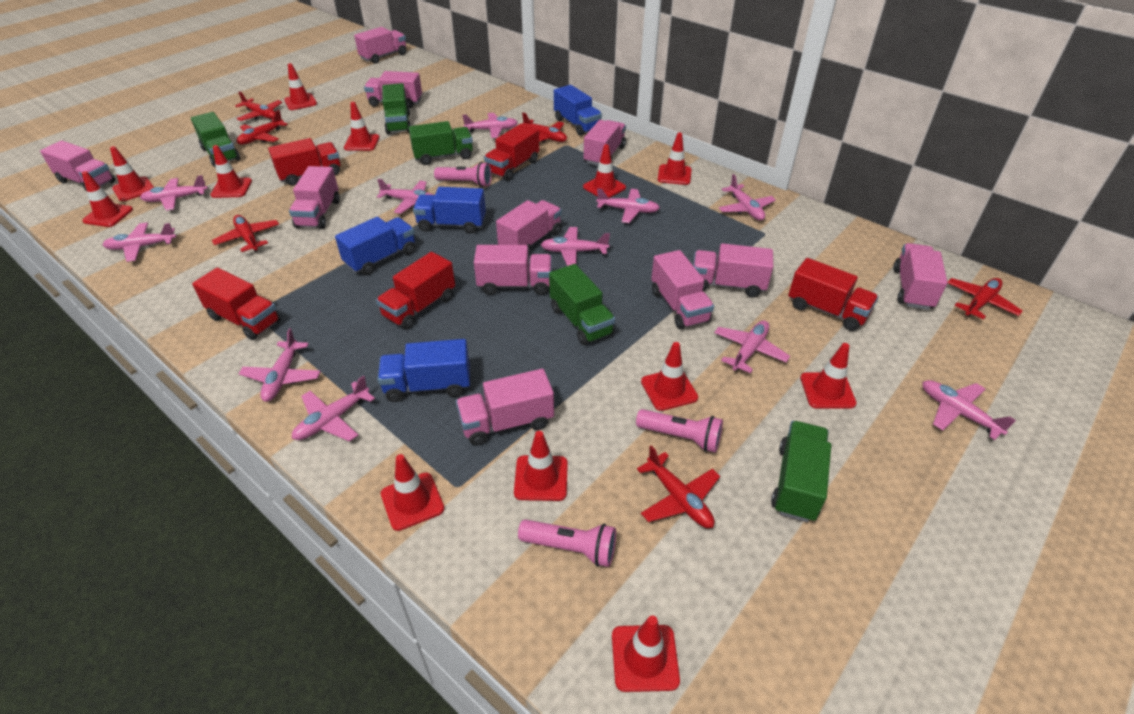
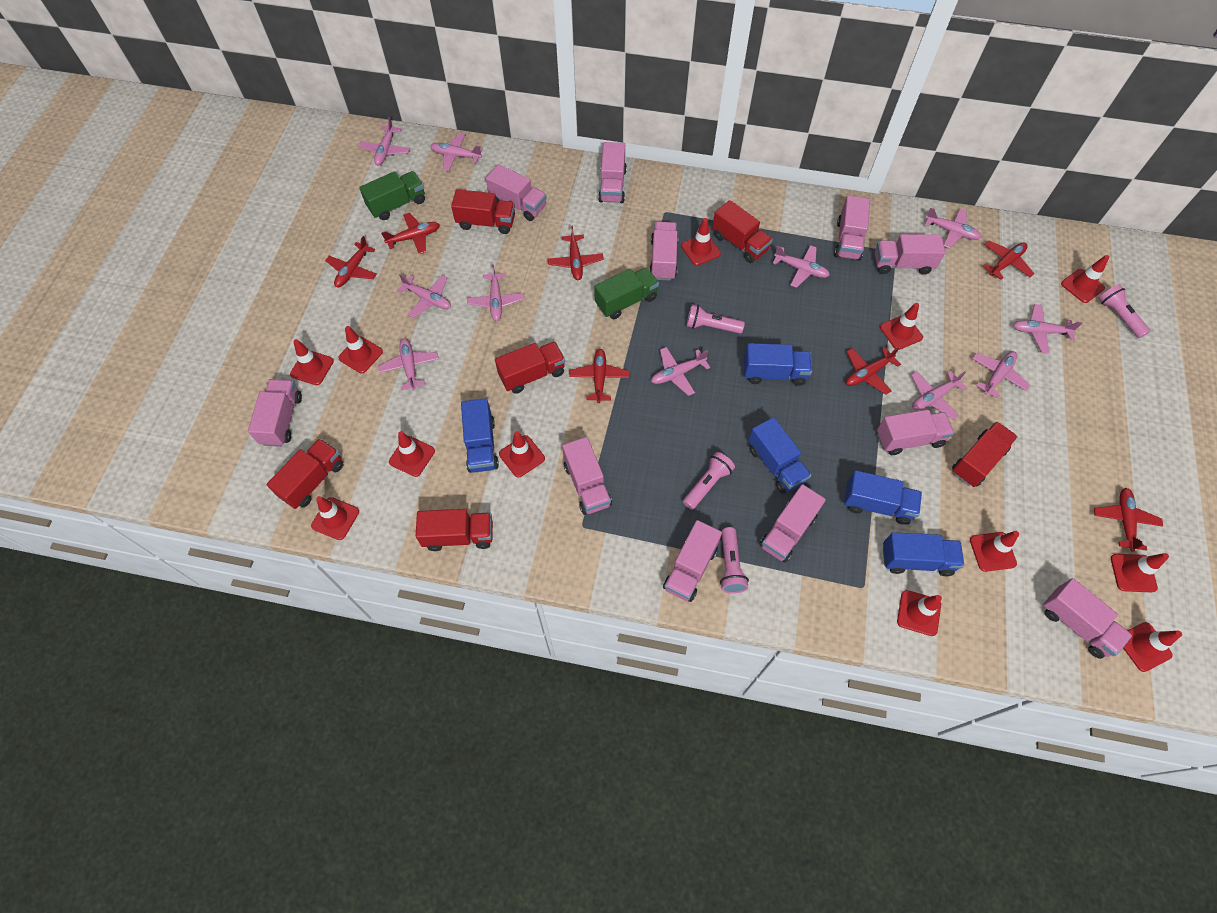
blue truck: [335,217,415,275] [378,339,470,402] [413,187,486,234] [554,85,602,136] = 4 -> [461,398,499,473] [744,343,812,386] [748,417,811,494] [844,470,922,525] [883,532,964,576] = 5
green truck: [191,112,240,167] [382,83,411,134] [409,121,473,165] [549,264,615,345] [771,421,831,522] = 5 -> [359,171,425,220] [594,267,659,319] = 2
pink flashlight: [434,162,492,187] [518,519,616,567] [636,409,723,453] = 3 -> [683,452,735,510] [687,304,745,334] [720,527,749,594] [1098,284,1150,338] = 4
red plane: [212,215,279,252] [235,91,283,121] [236,110,288,145] [522,112,567,143] [637,446,720,528] [948,278,1023,319] = 6 -> [325,236,377,287] [381,213,440,254] [548,226,604,280] [569,349,630,403] [846,347,901,395] [983,241,1035,280] [1094,488,1163,552] = 7
red truck: [192,268,281,340] [268,138,340,186] [376,252,455,329] [484,124,539,181] [788,258,879,331] = 5 -> [267,439,343,509] [416,509,493,551] [451,189,515,234] [495,342,565,394] [712,200,773,263] [952,421,1018,487] = 6

